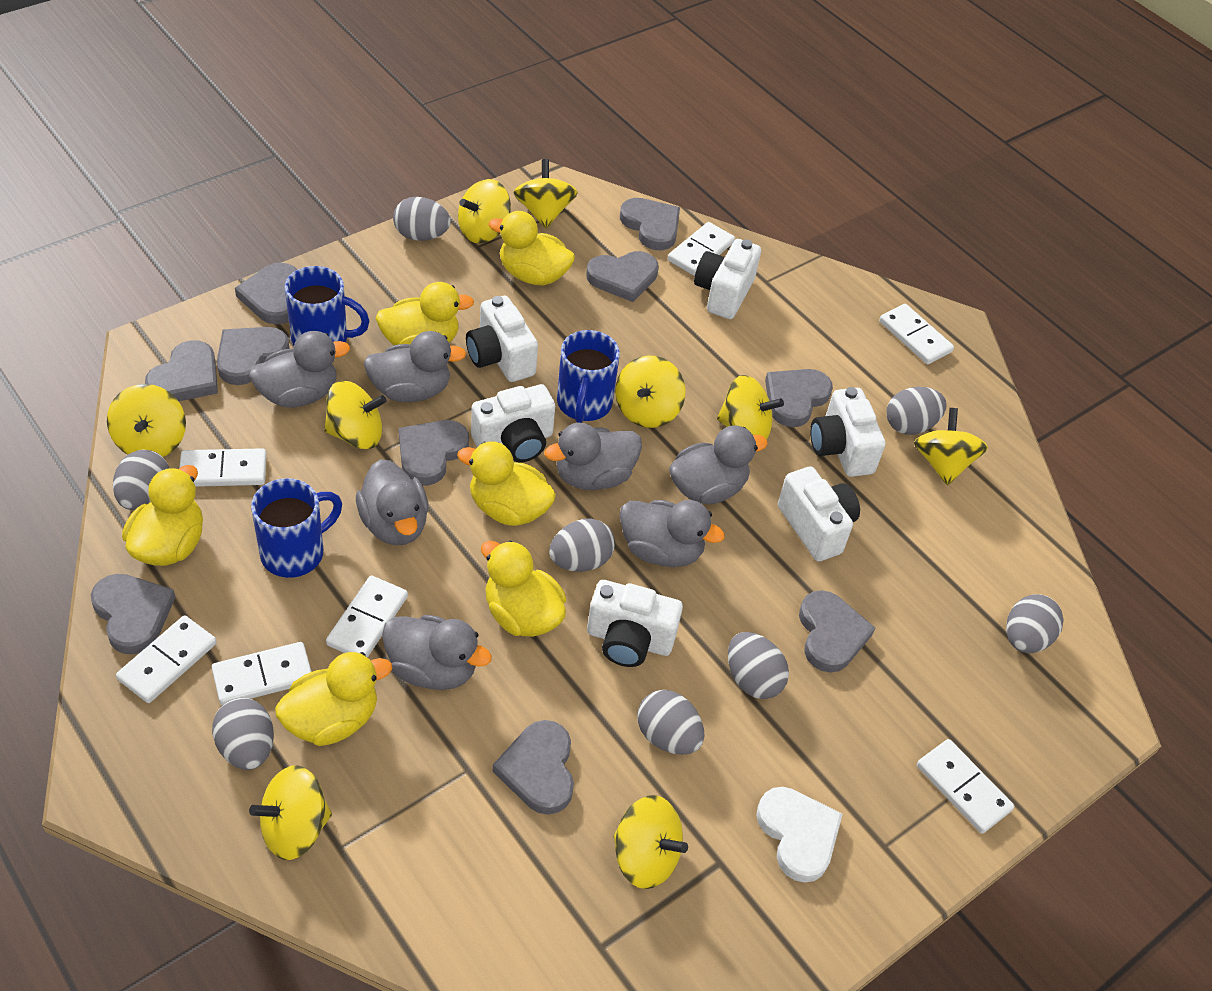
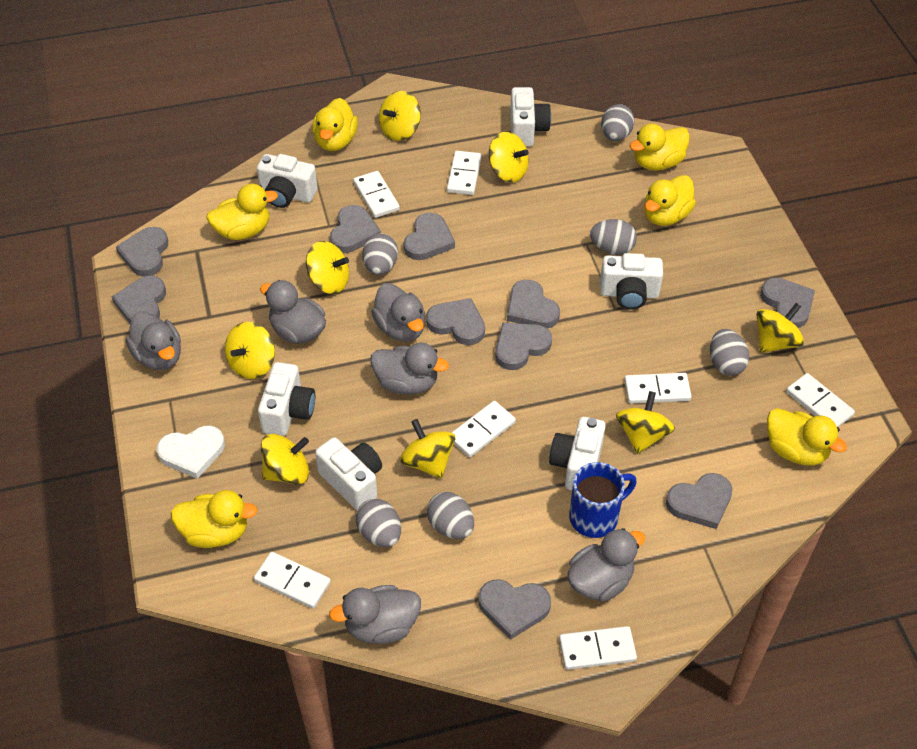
blue mug: [251,478,342,578] [285,266,369,345] [557,330,620,423] = 3 -> [569,462,637,538] = 1
grey duck: [249,331,350,408] [356,459,429,545] [364,331,466,402] [382,615,492,690] [544,423,642,490] [619,500,725,567] [669,425,768,504] = 7 -> [126,311,181,370] [260,280,326,344] [329,585,421,644] [370,343,449,395] [371,283,425,342] [567,528,645,602] = 6
grey egg: [113,450,169,510] [212,698,274,770] [393,197,451,241] [549,519,615,572] [637,690,704,755] [728,632,789,699] [886,387,946,435] [1006,594,1064,653] = 8 -> [356,499,401,547] [362,234,398,275] [427,492,474,539] [590,219,637,255] [601,104,634,141] [710,329,750,376] = 6
yellow spinning top: [107,384,186,457] [249,765,332,860] [324,380,387,449] [458,179,511,243] [514,159,578,228] [613,795,688,889] [615,356,686,428] [717,375,784,439] [914,408,988,485] = 9 -> [225,322,275,379] [261,434,309,485] [306,241,349,294] [379,91,421,141] [400,419,455,479] [489,132,529,182] [616,391,675,454] [756,303,804,353] = 8

